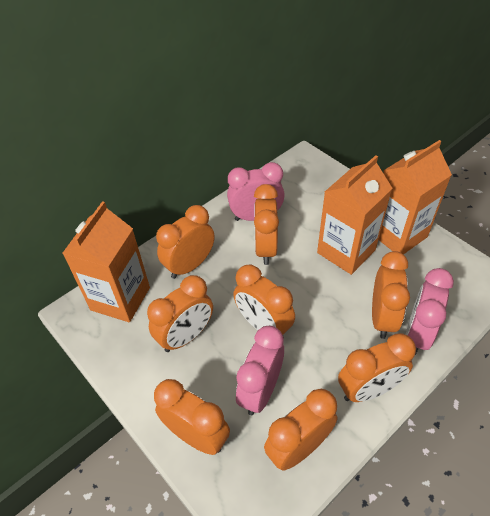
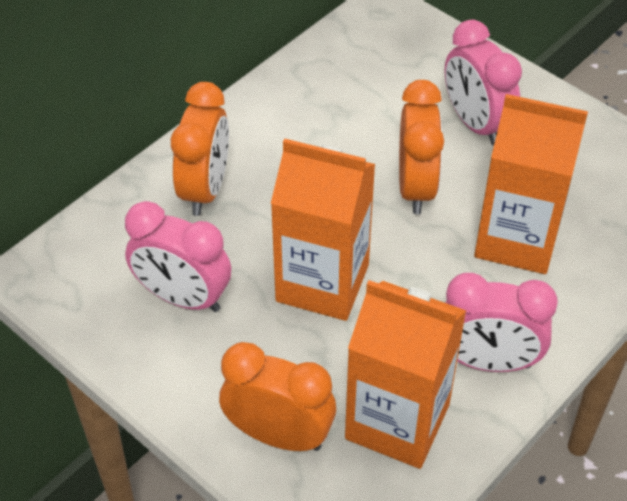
orange clock: [147,275,213,352] [154,379,230,455] [156,205,214,279] [233,265,295,337] [254,184,279,265] [264,389,338,471] [338,333,416,402] [372,251,410,339] = 8 -> [171,82,229,216] [219,342,336,451] [399,80,444,214] = 3

